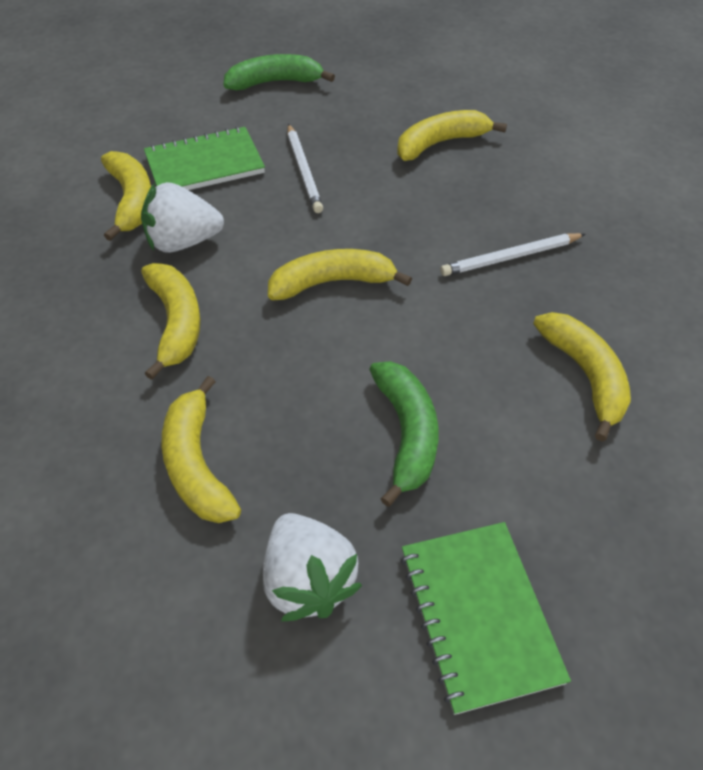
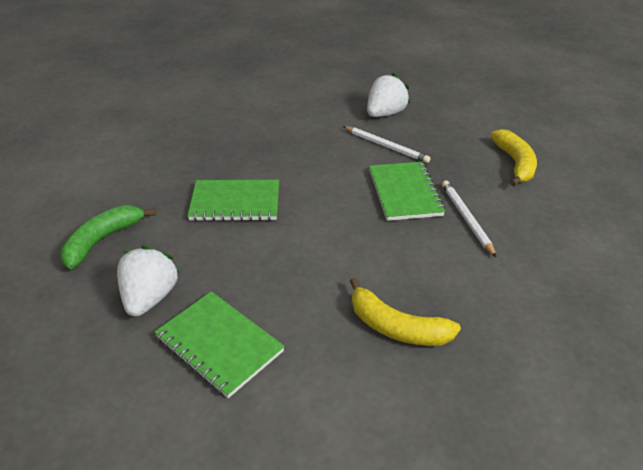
green banana: [224,54,335,90] [369,361,438,507] = 2 -> [60,205,156,269] = 1
green notebook: [144,126,265,190] [401,522,571,715] = 2 -> [154,291,285,398] [188,180,279,221] [369,162,445,221] = 3
yellow banana: [101,151,151,241] [141,263,201,380] [161,376,241,523] [268,249,412,300] [397,110,507,161] [533,312,631,442] = 6 -> [350,277,461,346] [491,129,537,187] = 2

